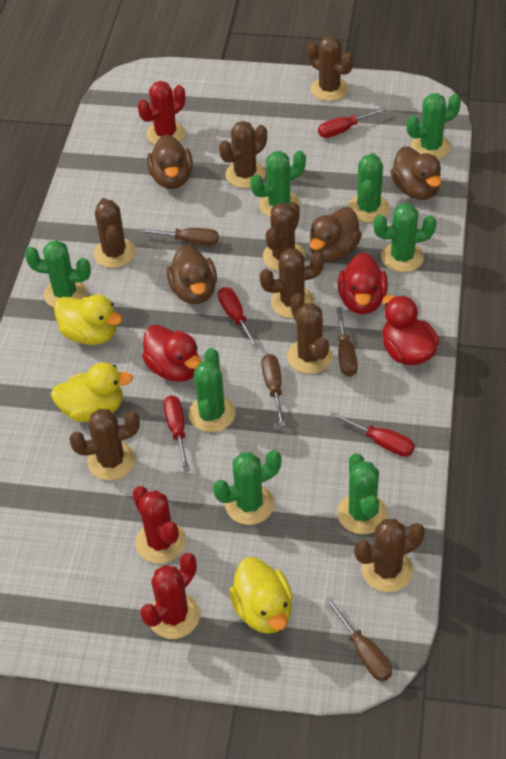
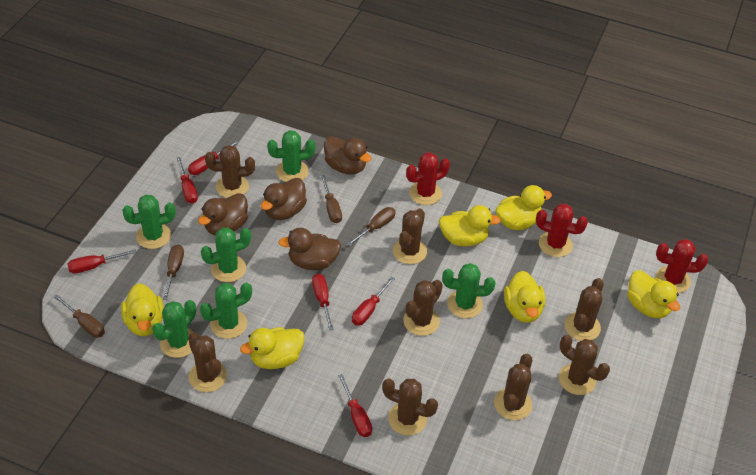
green cactus: [25,240,91,308] [189,348,235,432] [213,450,281,525] [250,151,306,217] [337,453,387,534] [348,153,389,222] [373,203,436,272] [407,93,461,159] = 8 -> [122,195,176,249] [152,300,196,358] [200,283,252,339] [201,228,251,282] [267,130,316,182] [442,263,495,318] = 6
red duck: [142,325,201,382] [338,252,388,314] [382,295,439,366] = 3 -> none = 0
red screwdriver: [163,396,190,471] [218,287,260,349] [318,107,386,138] [330,412,415,457] = 4 -> [67,249,137,273] [176,157,198,204] [188,140,239,175] [312,274,334,331] [338,374,372,437] [352,277,395,326] = 6
yellow duck: [51,362,133,422] [54,294,122,345] [229,557,293,634] = 3 -> [121,283,164,336] [240,327,305,369] [439,205,501,246] [495,185,552,230] [504,271,545,323] [627,270,680,318] = 6

